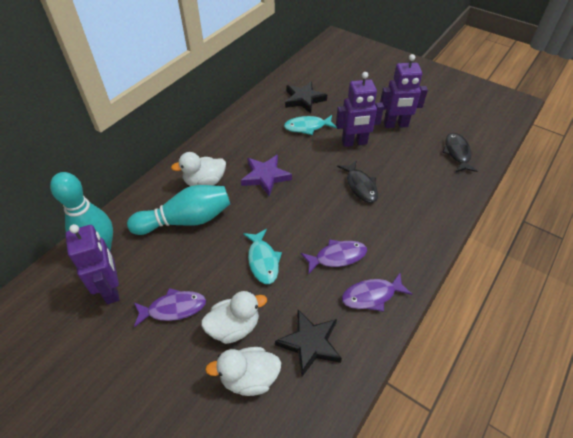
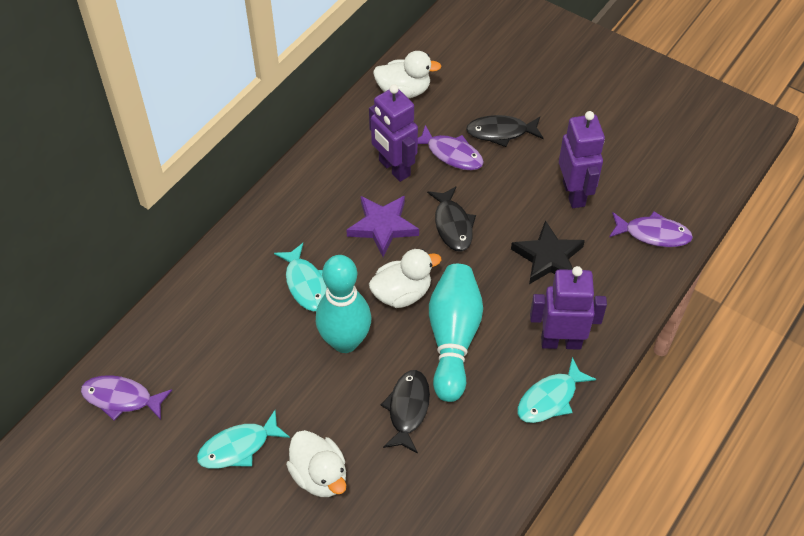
black fish: [337,160,378,203] [442,133,478,172] = 2 -> [381,370,430,454] [427,186,476,252] [466,115,544,147] = 3
black star: [275,310,342,377] [285,81,327,113] = 2 -> [511,220,585,284] = 1
turquoise fish: [243,229,282,284] [284,115,337,135] = 2 -> [197,410,290,469] [274,243,327,311] [518,357,596,423] = 3

